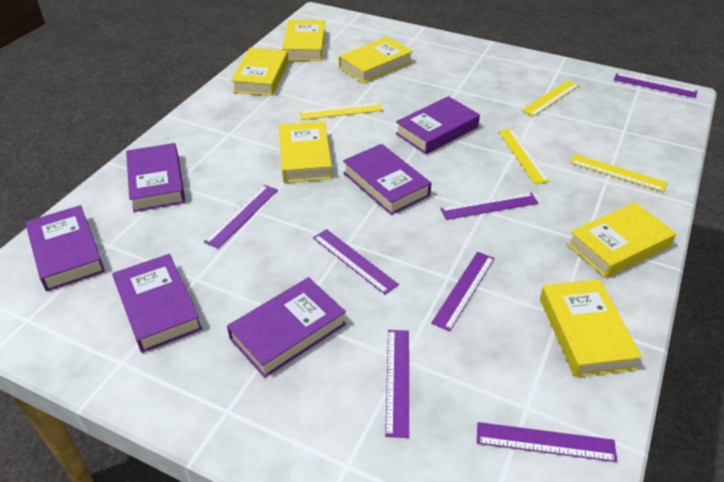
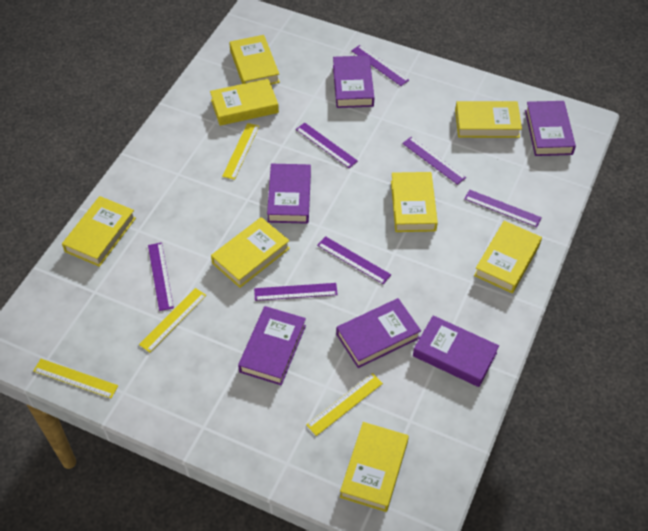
yellow book: [231,48,288,96] [279,121,332,183] [282,20,326,61] [339,37,413,84] [540,279,642,377] [567,202,676,278] = 6 -> [62,196,136,267] [210,79,279,126] [211,217,290,288] [229,35,280,84] [340,422,409,512] [391,172,438,232] [455,101,522,138] [474,221,542,293] = 8

